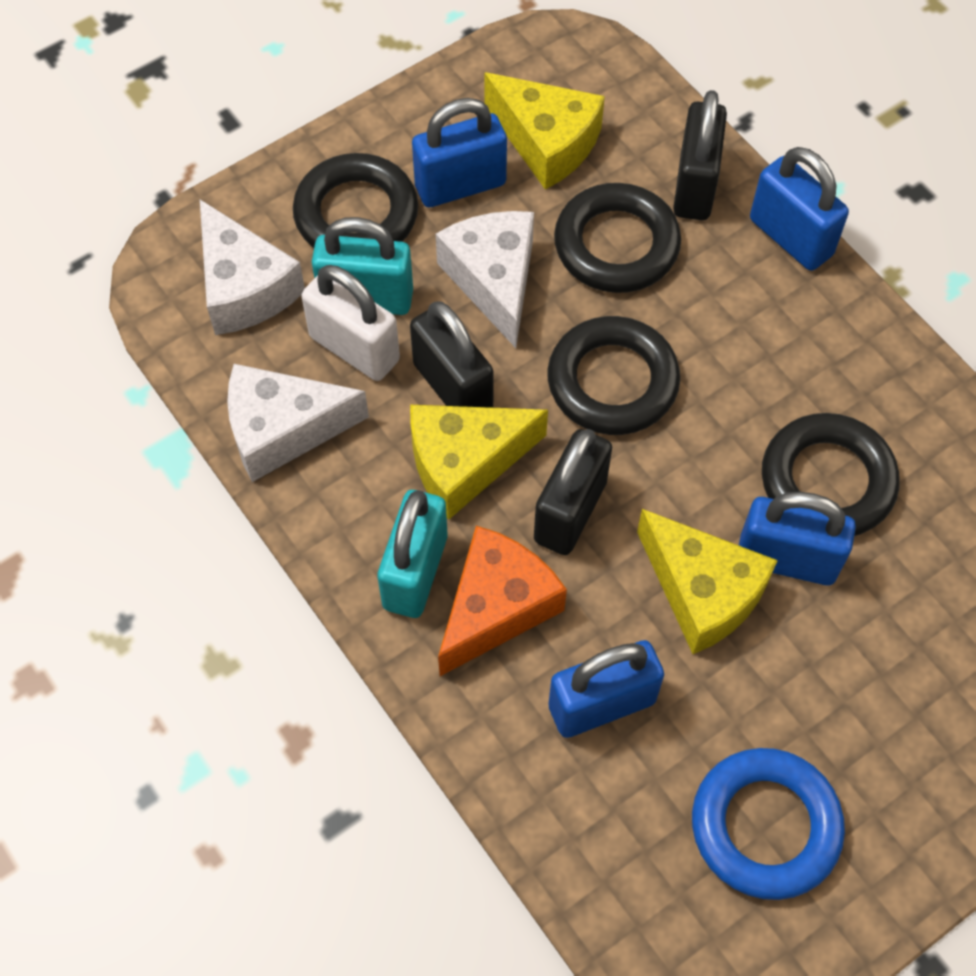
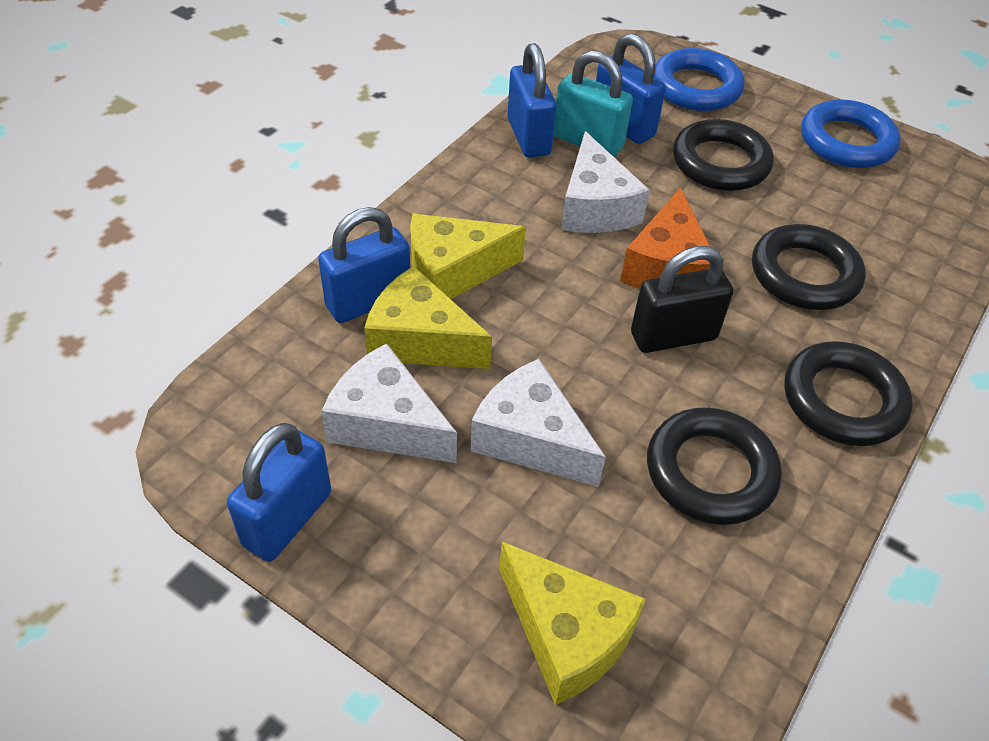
black padlock: [410,301,494,408] [534,429,612,555] [673,90,727,220] = 3 -> [631,246,733,353] = 1
blue ring: [692,748,845,900] = 1 -> [654,48,745,111] [801,99,901,168] = 2
turquoise padlock: [312,217,413,315] [377,490,447,618] = 2 -> [554,50,633,157] = 1
white padlock: [301,265,400,381] = 1 -> none = 0

